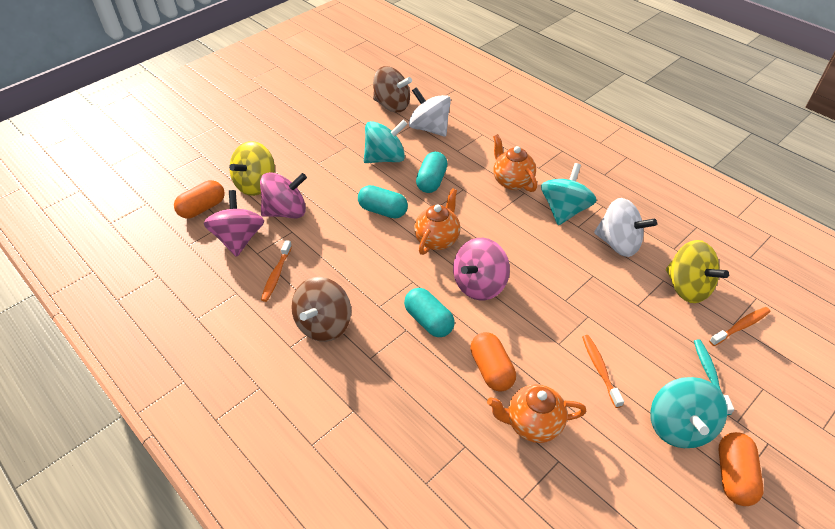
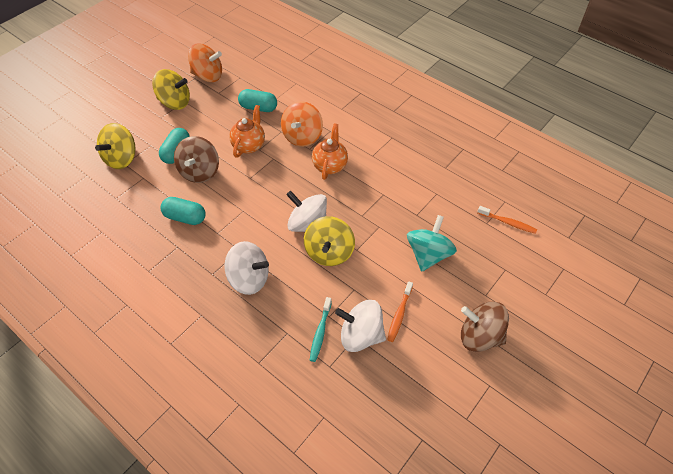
orange capsule: [174,180,225,219] [470,332,516,392] [719,432,764,506] = 3 -> none = 0
orange spinning top: none = 0 -> [188,43,222,82] [281,101,323,147] = 2
orange teapot: [414,188,461,255] [487,384,586,443] [493,134,537,192] = 3 -> [229,105,265,158] [312,124,348,180] = 2
orange toothbrush: [261,240,292,302] [582,335,624,408] [709,307,771,346] = 3 -> [387,281,413,342] [477,206,537,234] = 2
pink spinning top: [203,190,264,257] [260,172,307,218] [453,238,510,300] = 3 -> none = 0
turquoise spinning top: [364,120,407,163] [541,163,597,225] [650,377,727,448] = 3 -> [407,215,457,272] = 1
white spinning top: [409,87,451,137] [594,198,657,257] = 2 -> [225,241,269,295] [286,191,327,232] [335,300,386,352] = 3
yellow spinning top: [229,141,275,196] [666,240,729,303] = 2 -> [95,123,136,169] [152,69,190,110] [304,216,355,266] = 3

